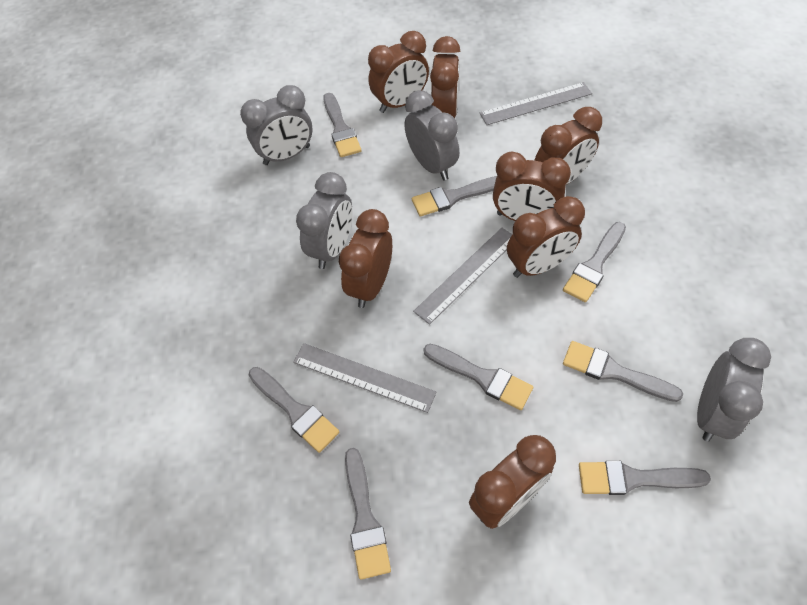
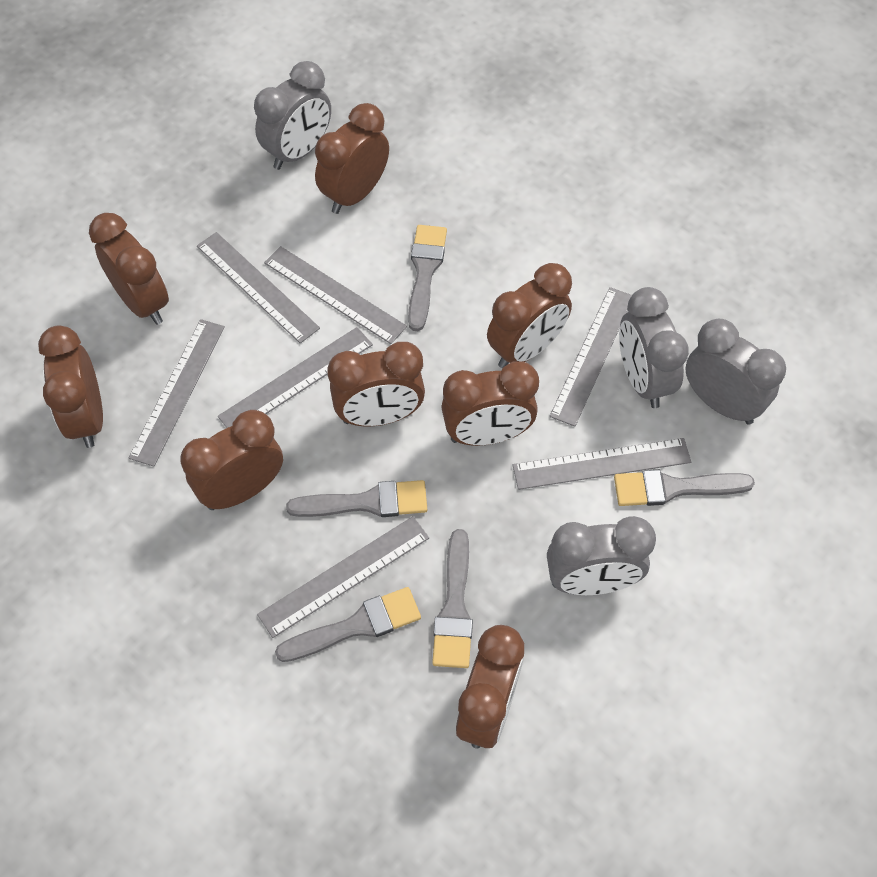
brown clock: [339,209,392,308] [368,31,429,113] [430,36,460,118] [469,435,556,529] [493,152,571,221] [507,196,585,278] [535,107,602,185] = 7 -> [38,325,103,448] [89,213,169,325] [180,410,283,510] [315,103,389,214] [328,342,425,427] [441,361,539,446] [456,625,524,749] [487,263,572,368] = 8
grey brush: [249,367,339,453] [323,93,362,157] [345,448,391,580] [412,176,497,216] [424,344,533,410] [563,222,626,302] [563,341,683,402] [579,461,711,495] = 8 -> [275,587,421,662] [286,480,427,517] [408,225,447,331] [432,529,473,668] [614,470,755,506] = 5
grey ruler: [293,343,437,413] [413,228,513,325] [480,82,592,125] = 3 -> [129,319,225,467] [197,232,320,343] [218,327,373,428] [257,516,429,638] [264,246,407,344] [513,438,691,490] [550,287,632,427] = 7

